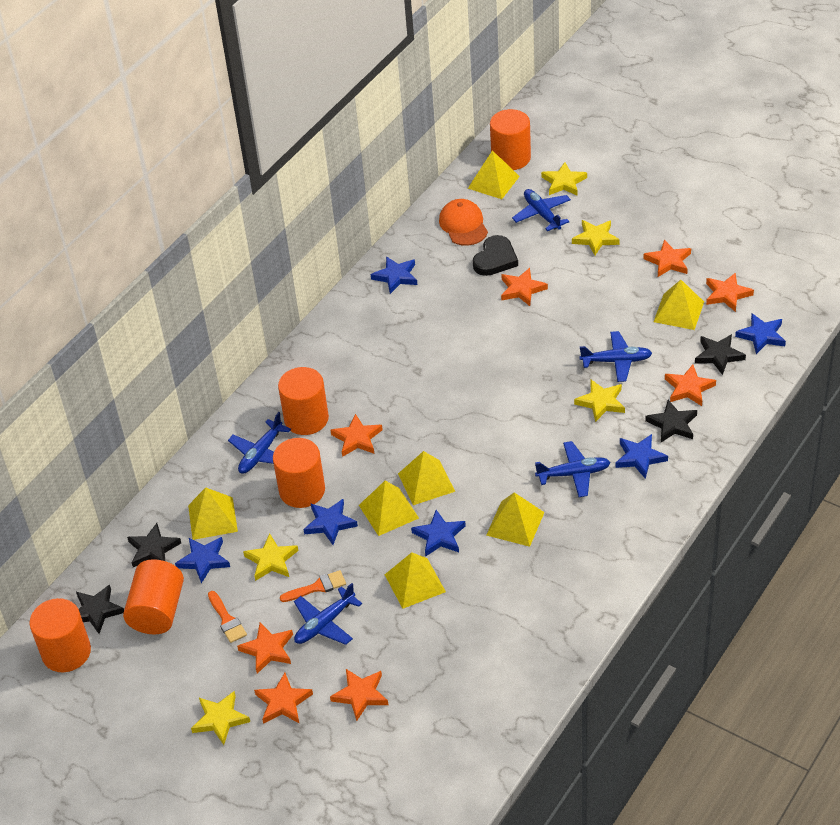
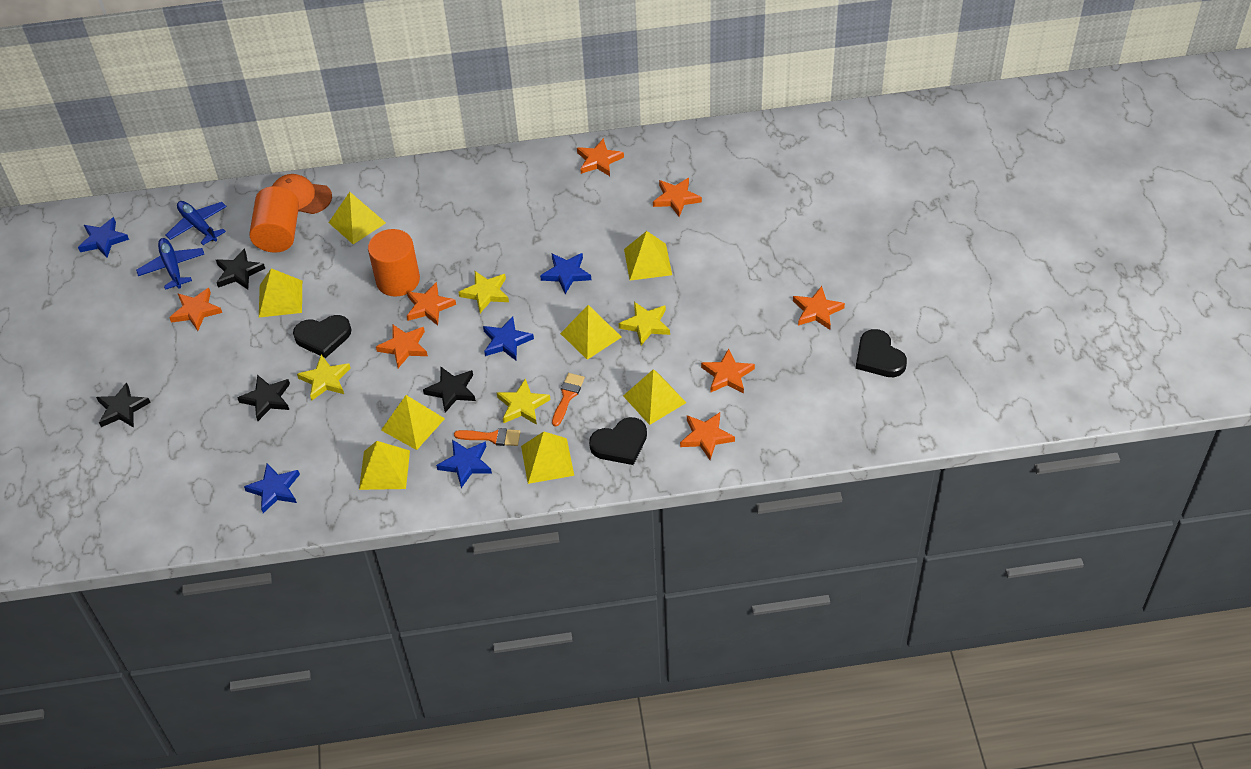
black heart: [473,235,518,276] = 1 -> [293,315,352,358] [589,417,647,465] [856,329,907,377] = 3
blue plane: [228,412,291,474] [294,583,362,645] [512,189,571,231] [535,441,611,497] [580,331,652,382] = 5 -> [136,238,204,290] [165,201,227,245] = 2
blue star: [175,537,230,583] [303,499,358,545] [371,256,417,294] [411,510,466,557] [615,434,668,479] [735,314,786,354] = 6 -> [78,217,129,258] [244,463,300,513] [436,440,492,488] [483,316,534,360] [540,253,591,294] = 5
orange cylinder: [29,598,91,672] [123,559,184,634] [273,438,325,508] [278,367,329,435] [490,109,531,170] = 5 -> [249,186,299,253] [368,229,420,296] = 2
yellow pyramid: [188,487,238,540] [359,481,419,536] [385,552,446,609] [398,451,456,505] [468,150,520,199] [486,493,545,547] [654,280,704,330] = 7 -> [259,268,302,318] [328,192,386,244] [359,441,410,490] [381,395,445,450] [521,431,574,484] [560,305,621,360] [623,369,686,425] [624,231,672,281] = 8
yellow star: [191,691,250,745] [243,534,298,581] [541,162,587,196] [572,220,620,255] [574,380,625,422] = 5 -> [297,355,351,401] [458,271,509,313] [497,378,551,425] [619,302,670,346] = 4

